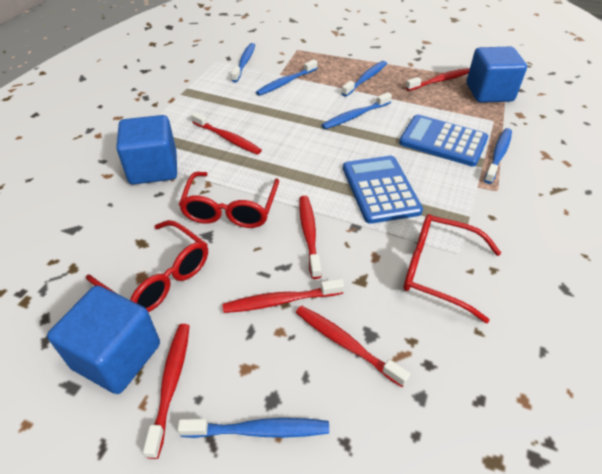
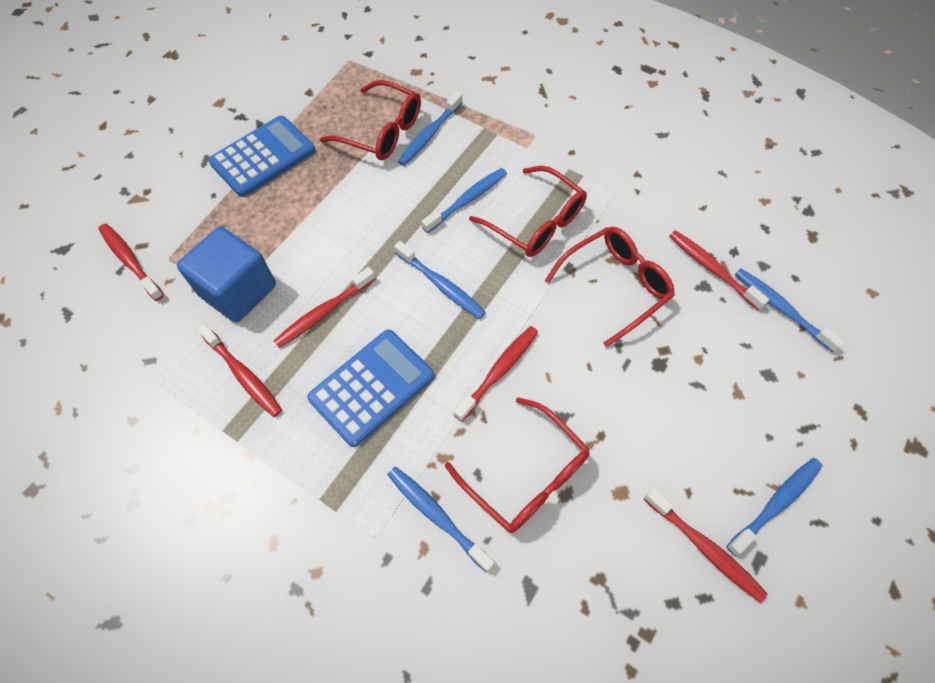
blue cube: [47,286,160,394] [116,115,177,185] [467,46,527,103] = 3 -> [177,227,276,322] = 1
red glasses: [86,220,208,312] [179,172,279,228] [403,214,501,323] = 3 -> [320,80,421,160] [445,397,590,533] [469,166,587,257] [545,227,675,347] = 4

